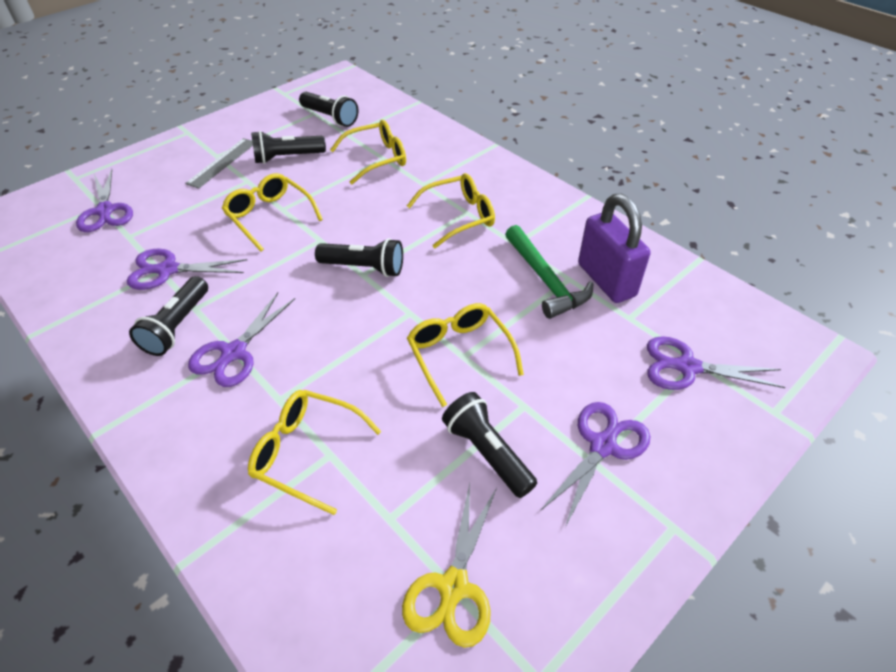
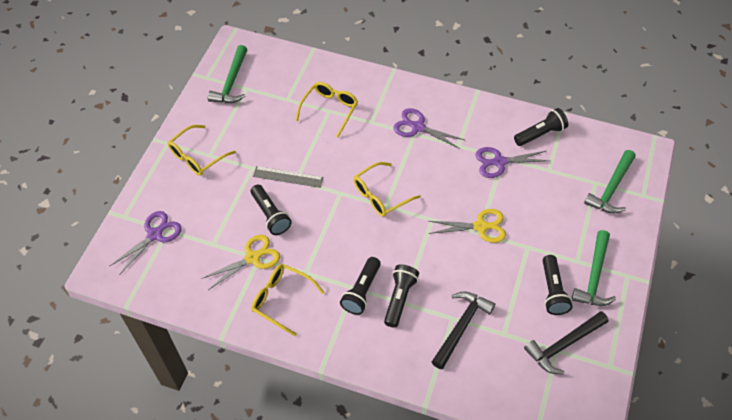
black hammer: none = 0 -> [432,291,495,369] [524,311,608,375] = 2
green hammer: [505,225,593,319] = 1 -> [208,45,247,103] [572,230,616,306] [584,150,636,214] = 3
purple padlock: [578,194,651,303] = 1 -> none = 0
purple scissors: [76,169,133,232] [127,248,247,290] [188,293,295,387] [540,402,650,527] [647,336,785,390] = 5 -> [110,211,182,275] [393,108,465,149] [475,147,550,178] = 3
yellow glasses: [222,173,323,252] [248,390,382,515] [330,120,406,184] [407,173,495,248] [407,303,524,407] = 5 -> [168,125,236,176] [251,264,324,336] [295,82,358,138] [353,162,421,217] = 4
yellow scissors: [402,483,497,648] = 1 -> [201,235,280,290] [429,209,506,243] = 2

